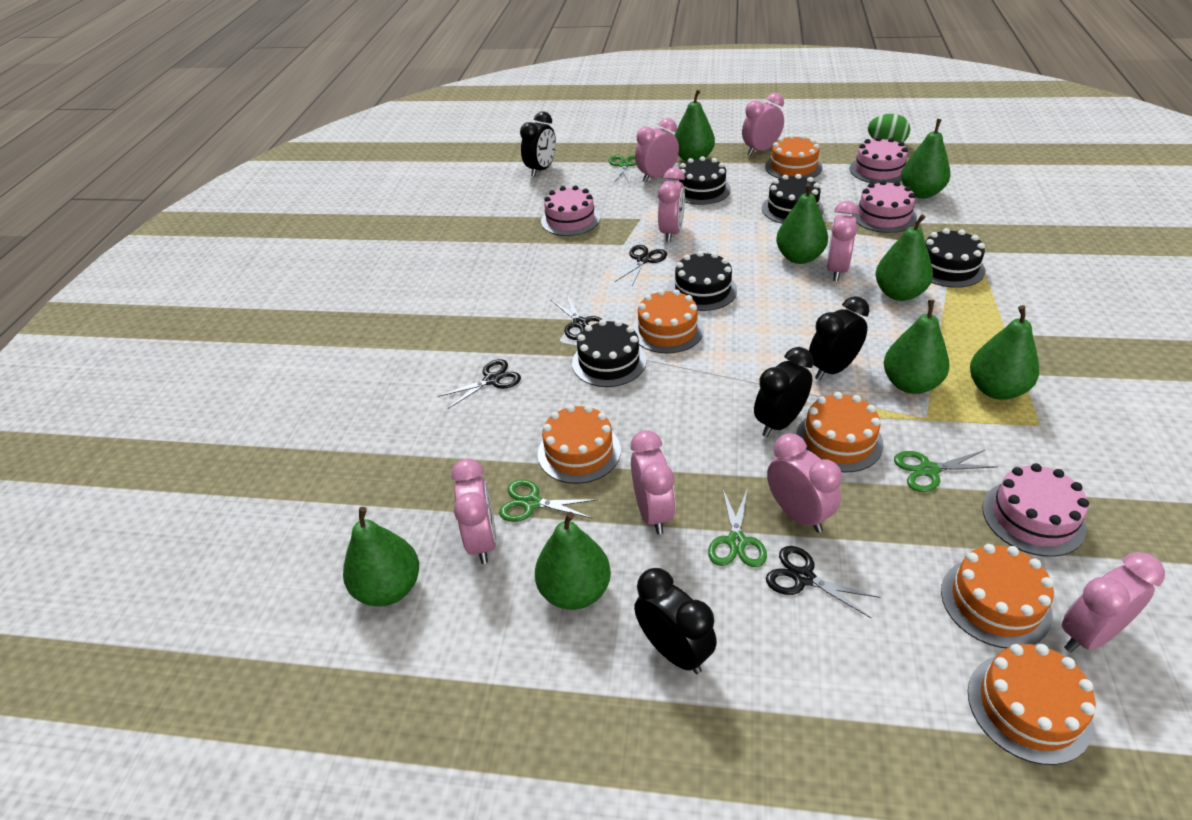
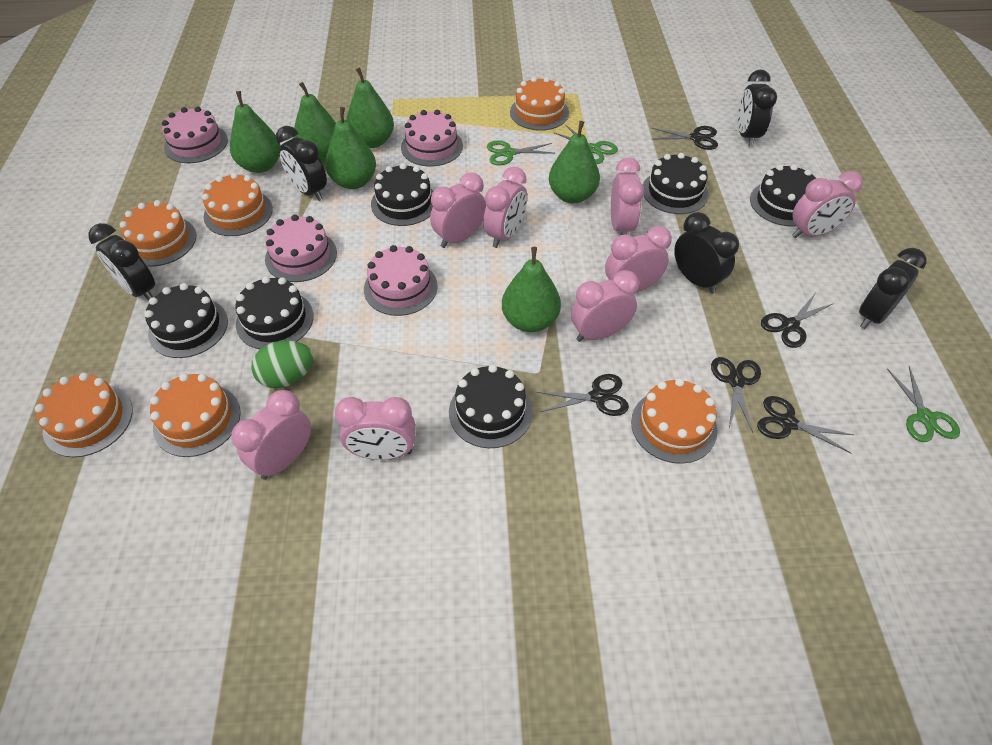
black cake: [572,319,646,387] [669,251,737,311] [678,156,731,205] [762,174,824,224] [925,228,985,288] = 5 -> [144,283,228,358] [235,276,314,349] [371,163,433,226] [449,365,533,448] [643,153,708,214] [750,164,816,227] = 6
black clock: [520,111,556,177] [634,568,717,674] [754,347,814,437] [809,296,869,380] = 4 -> [88,223,155,301] [276,126,327,201] [674,212,739,294] [738,69,777,147] [859,248,926,329] = 5
black scissors: [438,359,521,409] [551,294,602,340] [615,245,667,287] [766,546,880,618] = 4 -> [537,374,629,416] [652,126,718,150] [711,357,761,433] [757,396,854,454] [761,294,834,348] = 5
green pear: [343,507,419,606] [535,512,611,610] [674,90,715,162] [776,183,828,264] [875,214,933,301] [884,300,950,394] [901,119,950,198] [970,305,1039,400] = 8 -> [230,91,281,173] [293,82,336,163] [325,107,376,189] [346,68,394,148] [502,247,561,332] [549,121,600,203] = 6
green scissors: [499,479,598,522] [609,155,636,183] [708,487,767,567] [894,450,997,492] = 4 -> [487,141,553,165] [554,125,618,164] [887,366,960,442] = 3

